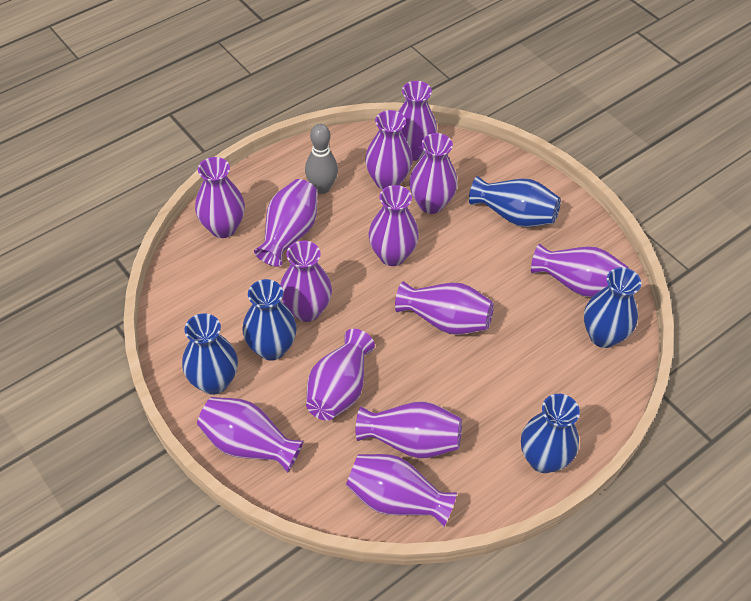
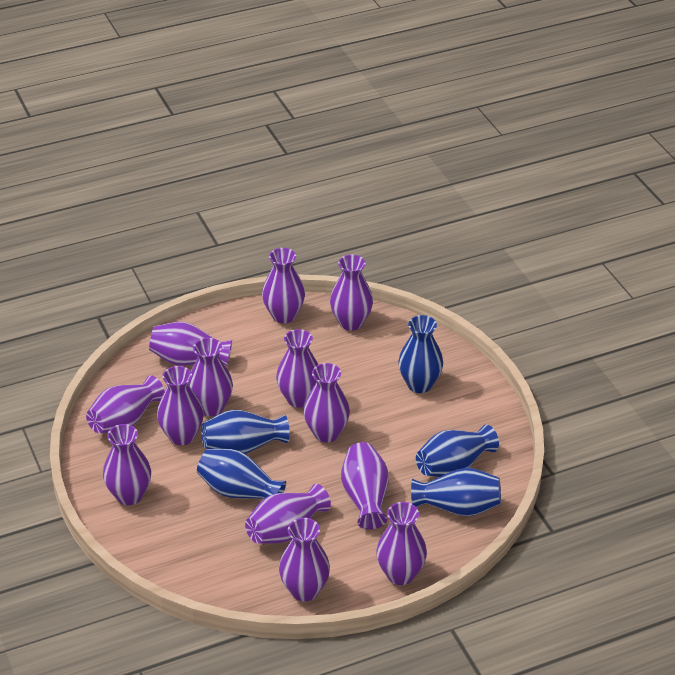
grey bowling pin: [305,124,338,194] = 1 -> none = 0

